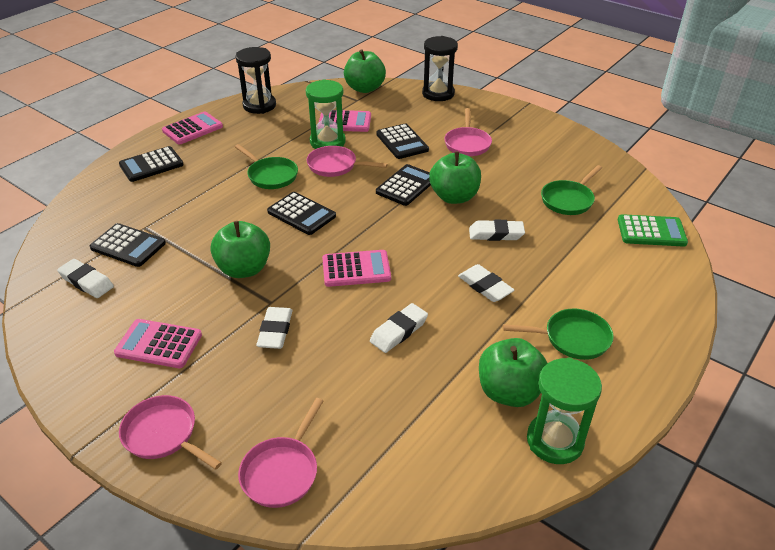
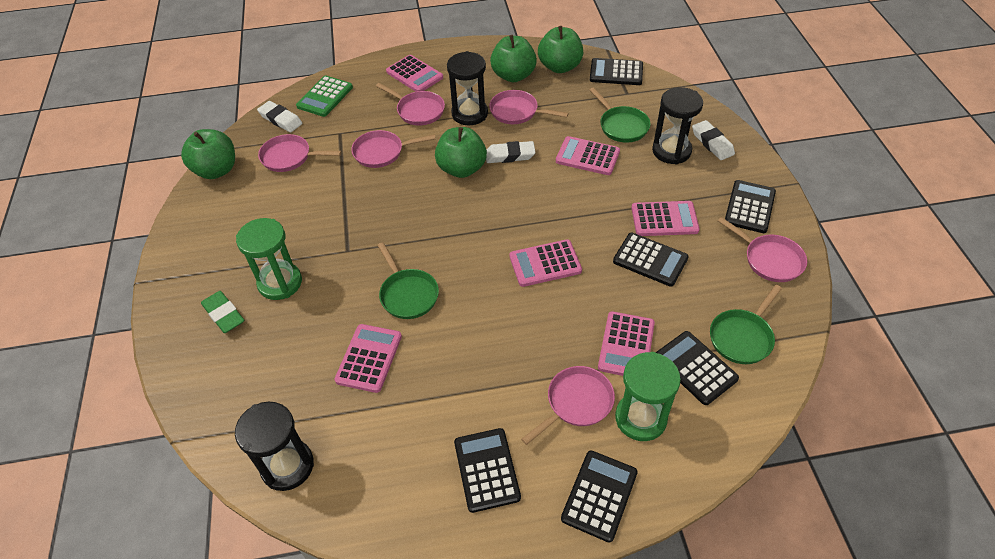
black calculator: [90,223,166,267] [119,146,184,182] [267,192,336,235] [376,124,429,159] [376,164,431,206] = 5 -> [454,428,521,513] [561,451,638,543] [590,58,643,85] [613,233,689,287] [656,331,739,405] [725,180,776,233] = 6
black hourglass: [236,47,276,114] [422,36,458,101] = 2 -> [235,402,314,491] [447,51,488,125] [652,87,703,164] = 3
green eraser: none = 0 -> [201,291,244,333] = 1
pink calculator: [114,319,202,368] [162,112,223,144] [319,110,371,132] [322,250,391,287] = 4 -> [334,324,402,393] [386,55,443,92] [509,239,582,287] [556,136,620,175] [598,311,655,376] [631,201,700,236] = 6
pink pan: [119,395,222,470] [238,398,324,508] [307,146,388,177] [444,108,492,156] = 4 -> [258,134,341,172] [351,130,436,168] [376,83,445,125] [489,90,569,124] [521,366,615,445] [718,217,807,282] = 6
white eraser: [57,259,114,298] [256,307,292,349] [370,303,428,353] [458,264,514,302] [469,220,525,241] = 5 -> [257,101,302,132] [486,141,536,163] [692,120,735,160] = 3

